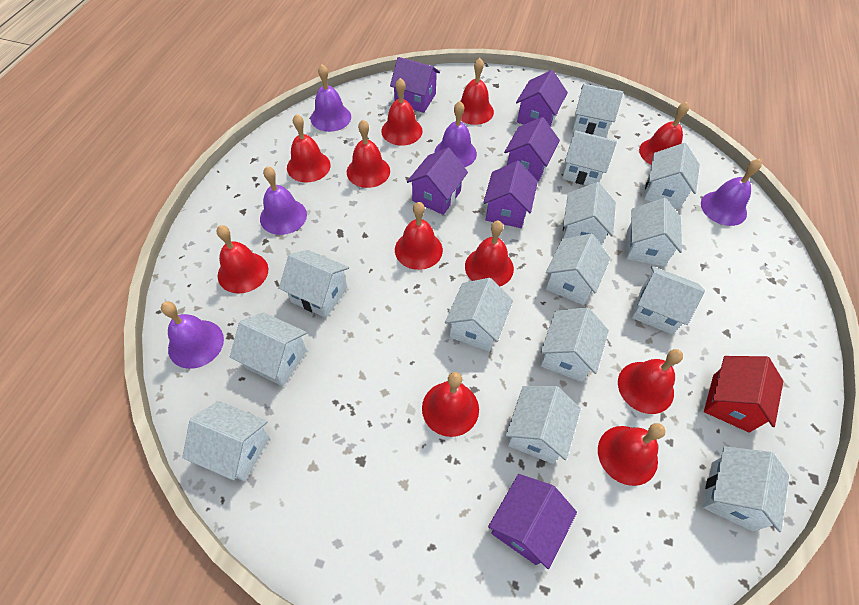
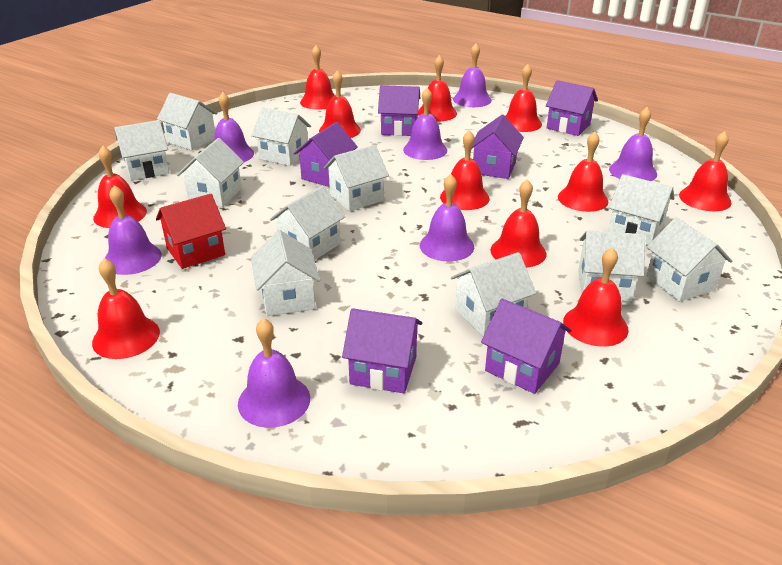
purple bell: [161,301,224,369] [260,166,307,235] [311,64,351,132] [435,101,477,167] [701,159,762,226] = 5 -> [105,185,162,275] [214,92,254,162] [238,318,310,428] [403,88,447,160] [420,174,474,262] [453,44,491,107] [609,107,657,181] = 7
white house: [182,401,270,482] [230,312,307,386] [279,250,349,318] [445,278,513,351] [506,386,581,464] [540,307,609,382] [546,234,610,305] [562,130,617,186] [562,182,616,245] [572,84,623,138] [626,198,682,266] [631,266,705,335] [644,143,700,209] [702,446,789,532] = 14 -> [114,120,169,181] [157,93,218,151] [177,138,244,207] [251,230,320,316] [252,107,311,166] [270,185,346,260] [324,145,389,211] [451,252,536,336] [578,230,645,301] [608,174,674,245] [646,217,732,302] = 11

